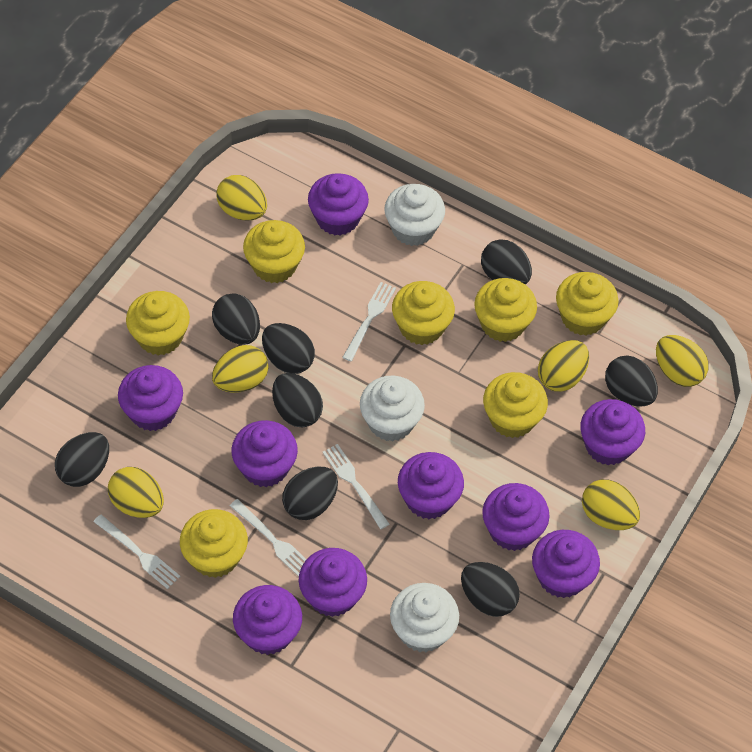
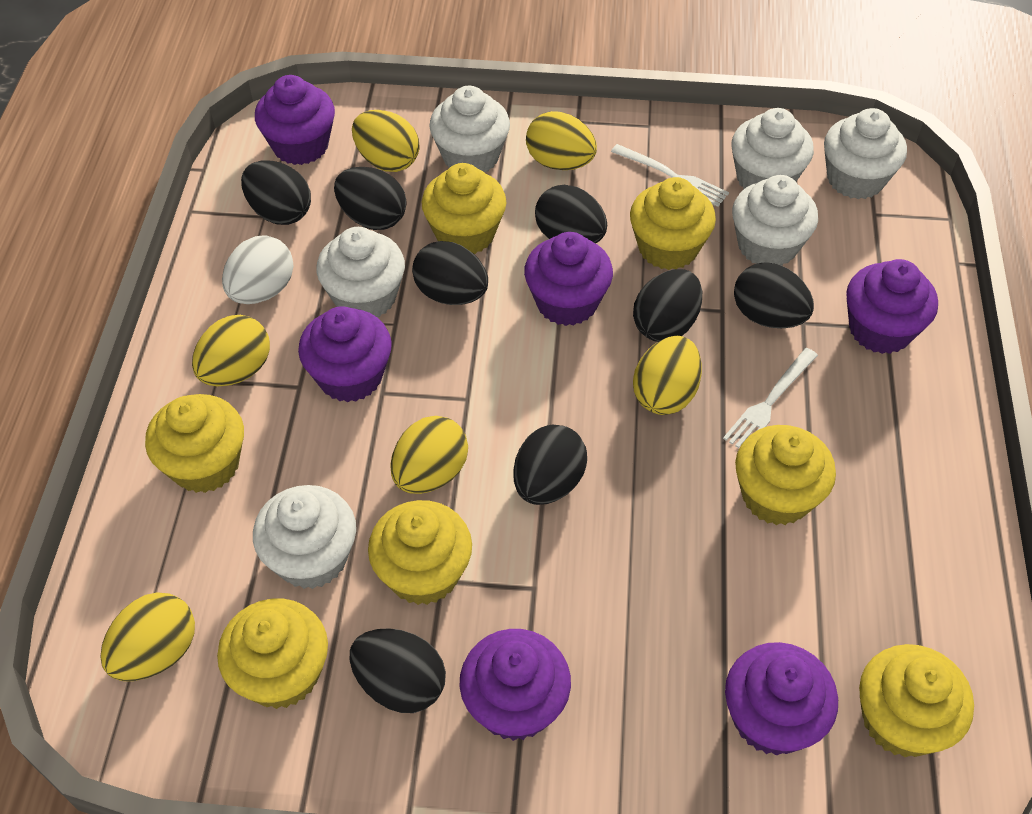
purple cupcake: [118,365,183,431] [231,420,298,487] [233,585,302,655] [299,548,367,617] [308,173,369,236] [398,452,464,519] [482,483,550,551] [532,530,600,598] [580,399,645,465] = 9 -> [255,75,335,165] [298,306,392,402] [459,629,571,741] [524,232,613,326] [725,642,838,755] [846,259,938,354] = 6
white cupcake: [360,375,425,442] [384,184,445,246] [390,583,459,652] = 3 -> [253,485,356,589] [316,227,405,317] [429,86,510,172] [731,108,814,190] [732,175,818,266] [824,108,907,199] = 6
white egg: none = 0 -> [222,236,294,304] = 1
white fork: [93,514,180,589] [230,499,307,577] [322,444,389,529] [342,282,396,361] = 4 -> [611,144,729,207] [723,348,818,448] = 2

